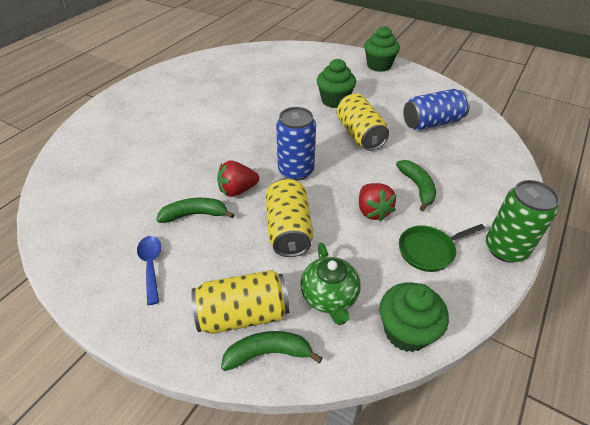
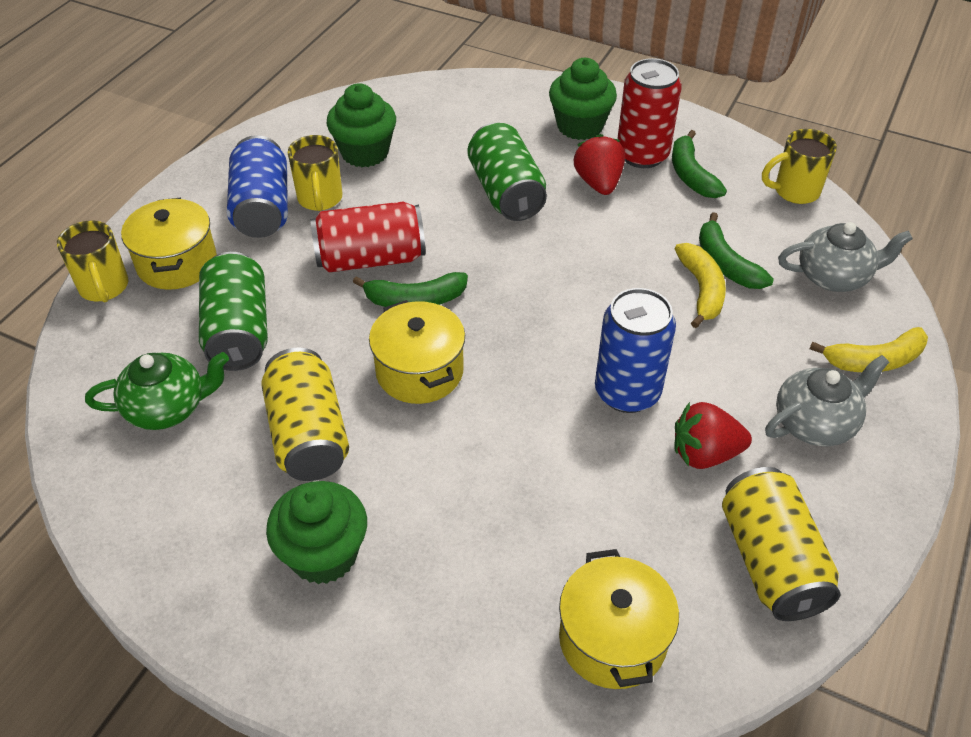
blue spoon: [137,236,161,305] = 1 -> none = 0
green can: [486,180,559,263] = 1 -> [199,252,268,371] [467,123,547,221] = 2
green pan: [399,224,485,272] = 1 -> none = 0
grey teapot: none = 0 -> [765,355,889,446] [778,222,913,292] = 2
red can: none = 0 -> [310,202,425,272] [617,58,682,168] = 2
yellow banana: none = 0 -> [674,243,726,328] [810,327,928,372] = 2
yellow can: [191,270,289,334] [266,178,313,257] [337,94,389,151] = 3 -> [261,347,349,481] [722,467,841,621] = 2
yellow mug: none = 0 -> [57,221,128,302] [288,135,343,211] [762,129,837,204] = 3
yellow pot: none = 0 -> [121,198,217,290] [369,300,465,404] [559,549,679,689] = 3

